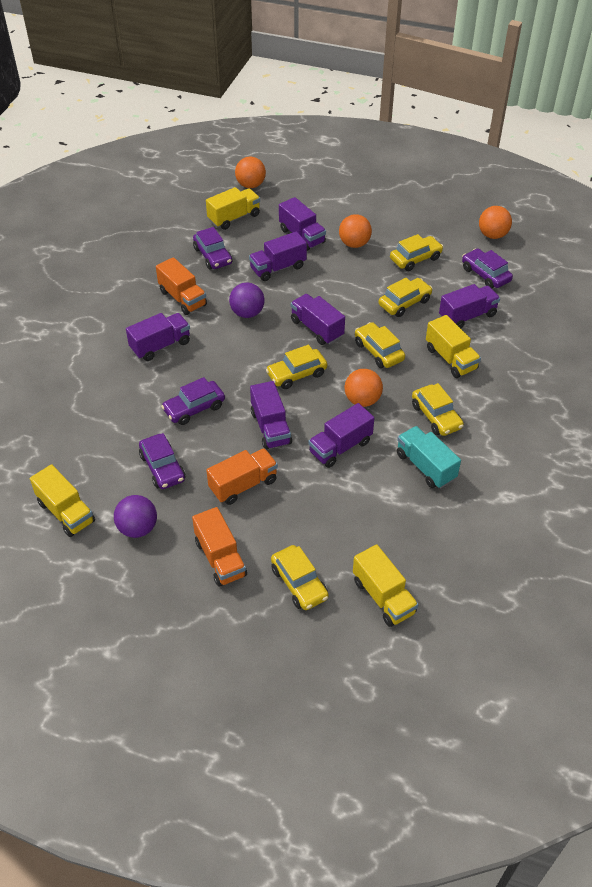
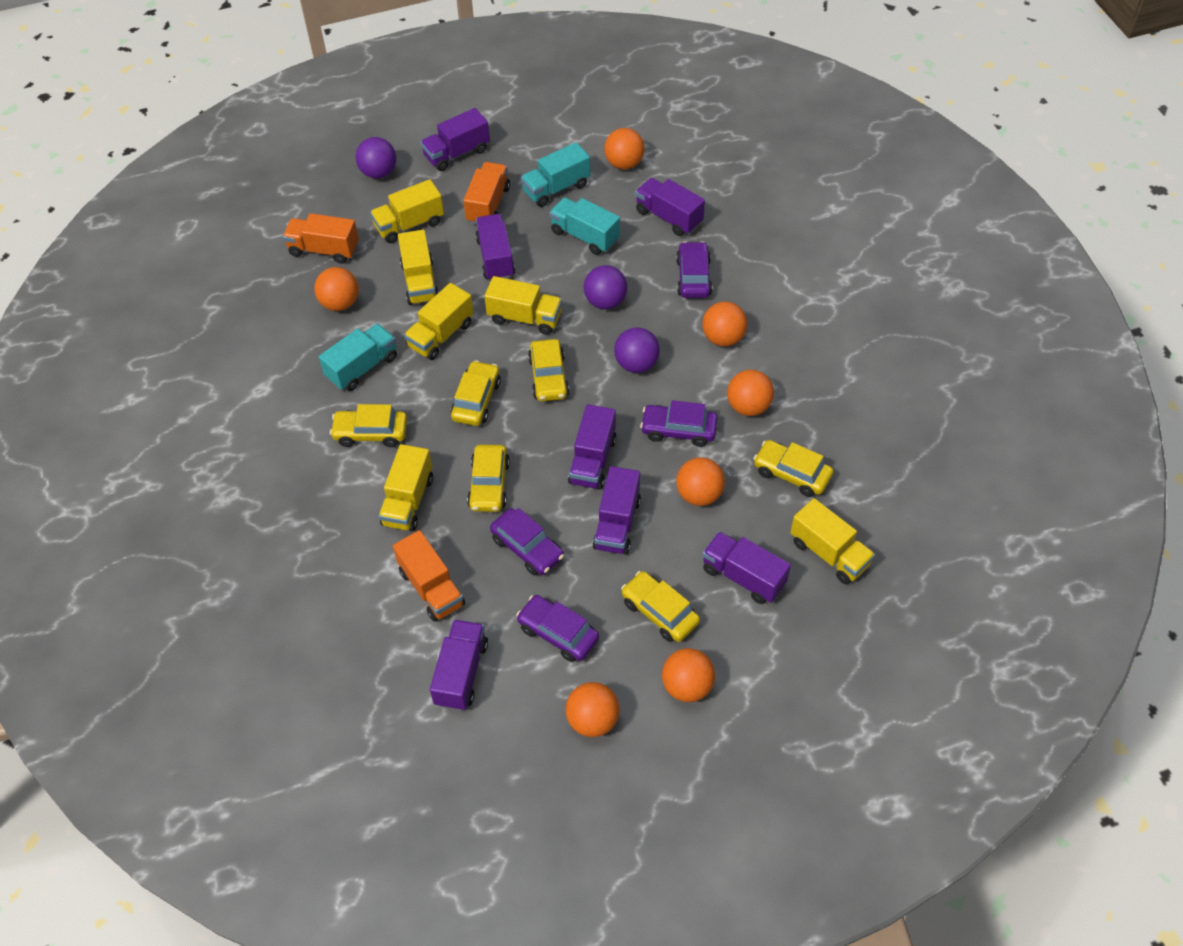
orange ball: [235,157,266,188] [339,214,372,248] [345,369,383,407] [479,206,512,239] = 4 -> [314,267,359,311] [566,682,619,737] [604,128,645,169] [662,648,715,702] [676,457,725,506] [702,302,747,346] [727,370,774,416] = 7
purple ball: [114,495,157,538] [229,283,265,318] = 2 -> [355,137,396,178] [584,265,627,309] [614,327,660,373] = 3
turquoise truck: [397,426,461,488] = 1 -> [319,324,397,391] [521,142,590,207] [549,197,620,255] = 3
yellow truck: [30,464,95,537] [206,187,260,230] [353,544,419,627] [426,315,481,378] = 4 -> [370,179,444,243] [379,444,433,531] [398,230,439,305] [404,283,474,360] [484,276,562,335] [790,498,875,584] = 6

